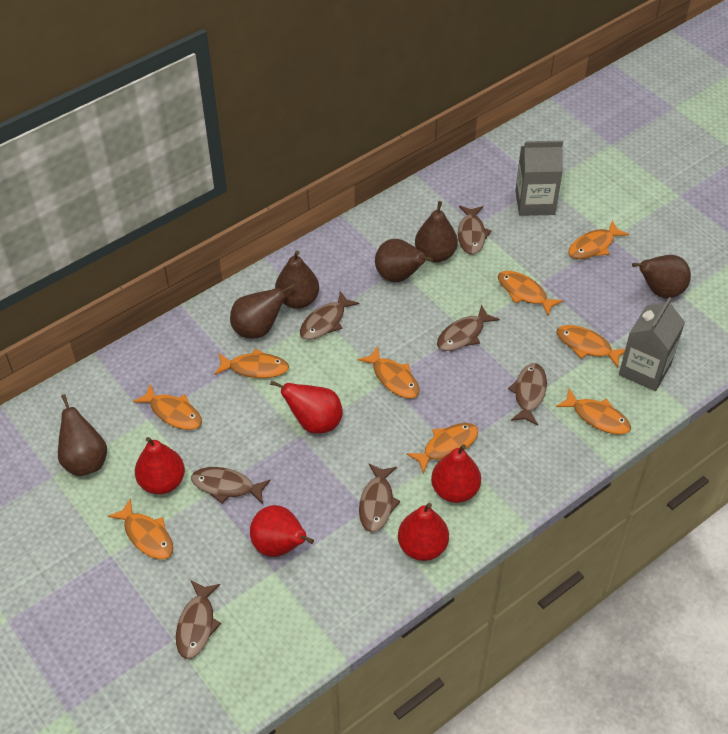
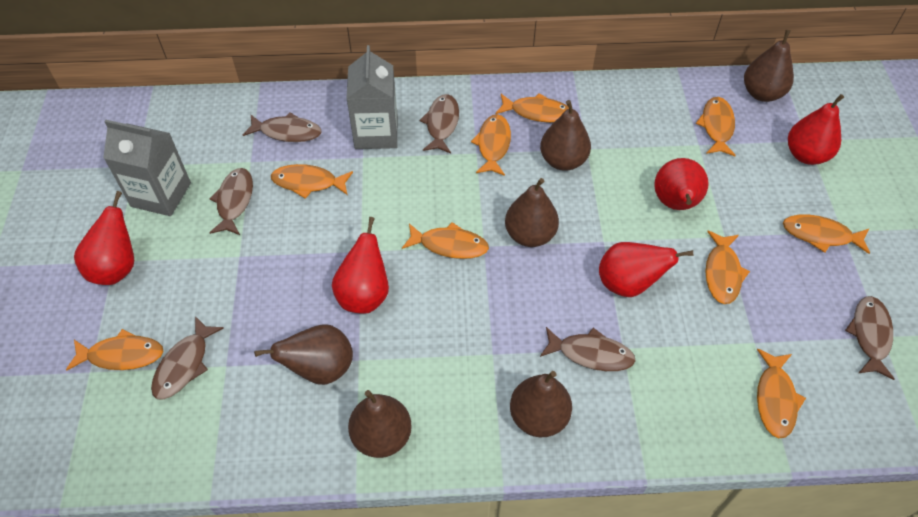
brown fish: [176,581,221,659] [191,467,271,504] [300,291,359,340] [359,463,400,532] [437,305,500,351] [458,206,491,255] [508,363,547,426] = 7 -> [151,316,224,400] [209,168,253,235] [243,112,322,142] [420,94,459,153] [540,327,636,371] [845,296,894,380] = 6

